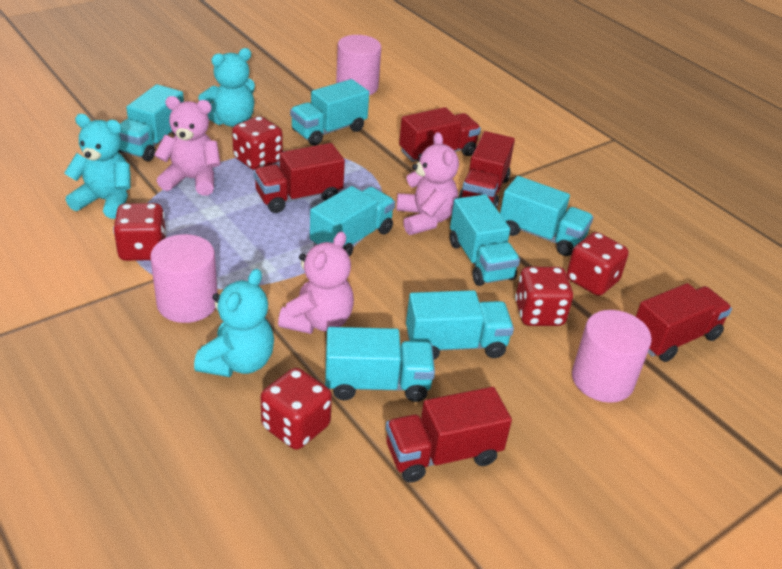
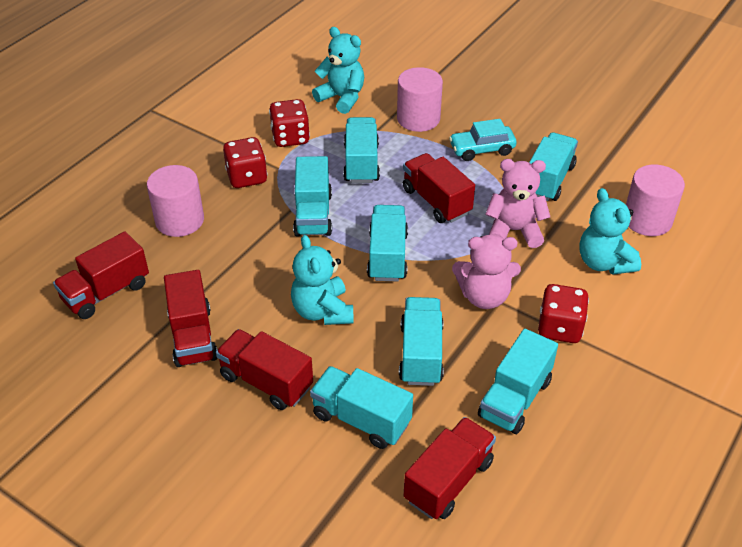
pink teddy bear: [154,96,221,196] [278,231,354,334] [396,132,459,235] = 3 -> [452,235,521,309] [485,159,550,248] = 2
red dice: [113,203,167,261] [232,116,283,170] [261,368,332,450] [515,267,573,326] [567,232,629,296] = 5 -> [223,137,268,188] [269,99,310,147] [538,284,589,343] = 3
turquoise car: none = 0 -> [449,119,517,161] = 1

